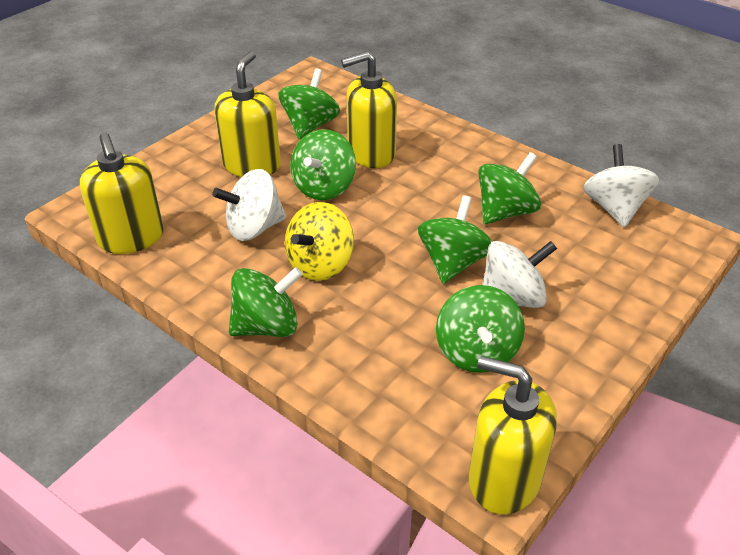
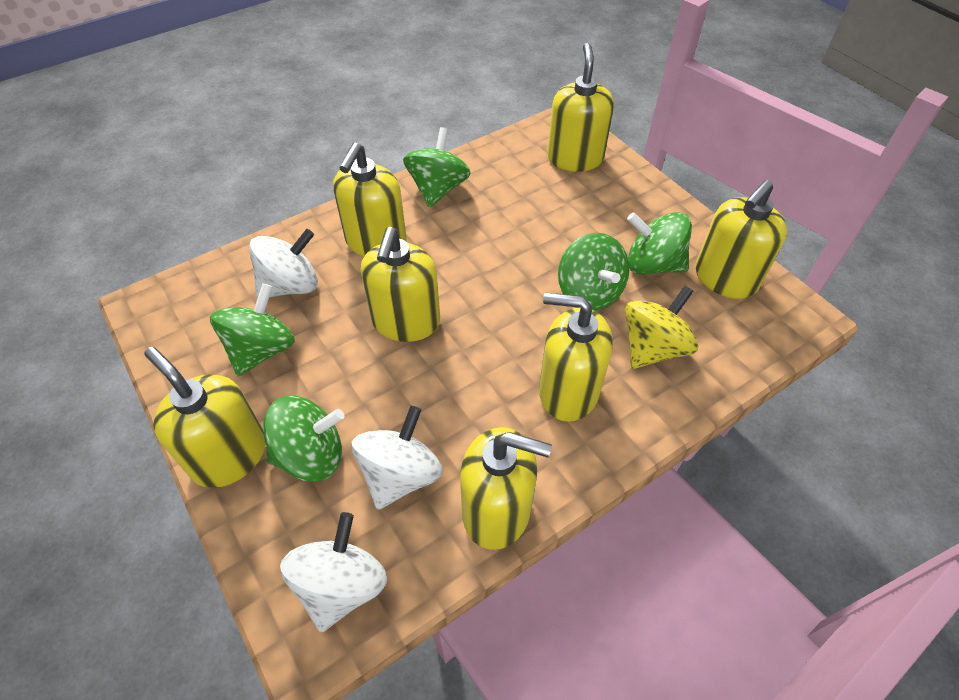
green spinning top: [229,267,303,337] [279,68,340,139] [290,129,356,200] [418,195,493,284] [436,285,525,373] [478,152,541,224] = 6 -> [210,283,295,376] [263,396,344,482] [403,127,471,208] [558,233,629,311] [627,212,692,275] = 5
yellow soap dispenser: [80,132,164,254] [215,51,281,177] [341,51,397,168] [469,356,557,515] = 4 -> [144,347,266,488] [333,143,406,256] [361,227,440,342] [460,427,552,550] [539,292,613,422] [547,43,614,172] [695,180,787,299] = 7

